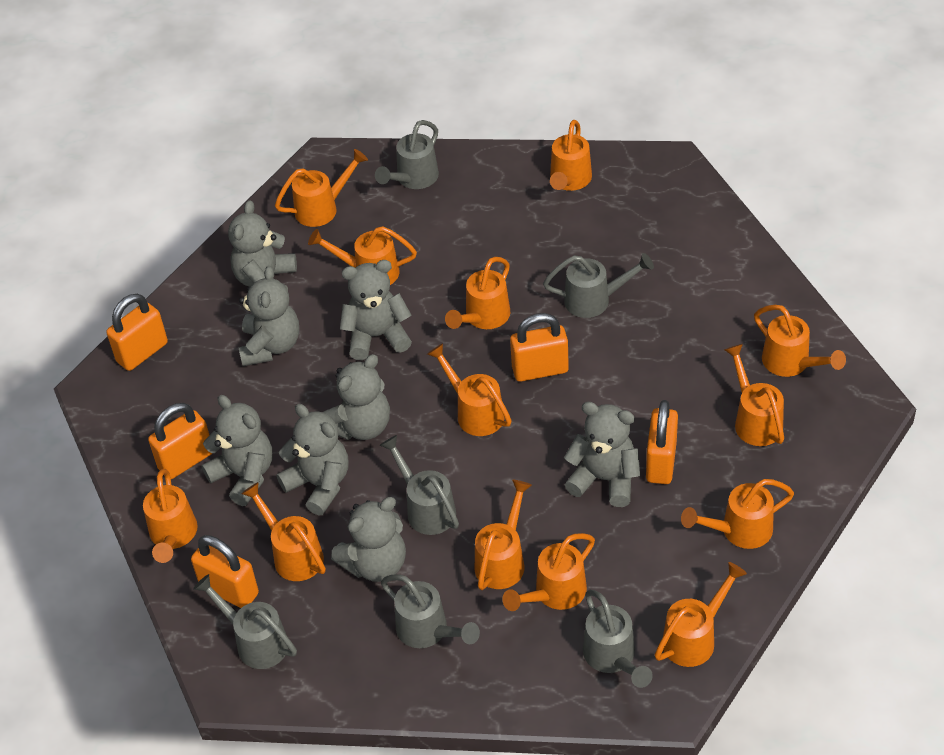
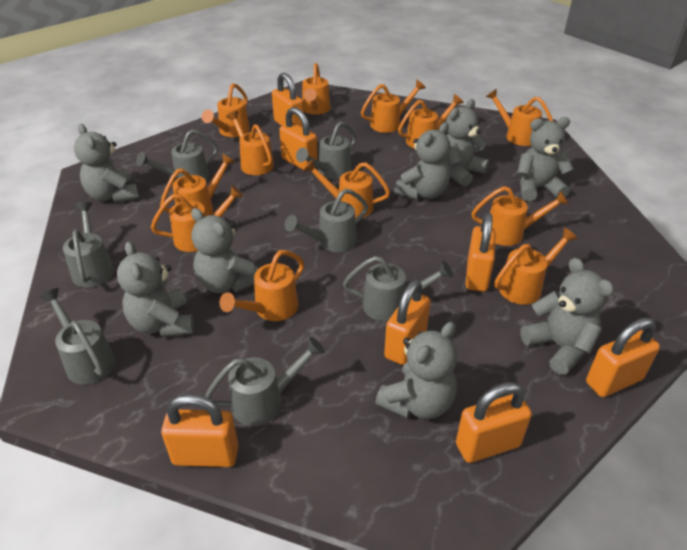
grey watering can: [193,574,297,669] [375,120,439,189] [380,435,459,535] [381,574,480,648] [543,253,654,318] [583,590,653,688] = 6 -> [40,288,116,385] [63,202,114,288] [136,129,218,182] [205,337,325,426] [285,189,368,252] [296,122,357,179] [343,256,453,321] = 7
orange padlock: [106,294,168,371] [148,403,212,479] [191,535,259,608] [510,313,569,382] [646,400,678,484] = 5 -> [161,394,238,467] [272,72,303,127] [279,107,318,170] [384,280,431,365] [456,382,532,463] [466,213,496,292] [586,318,660,397] = 7
orange watering can: [143,469,198,563] [241,482,326,581] [275,149,368,227] [308,226,417,285] [427,343,512,436] [445,257,510,329] [475,480,532,590] [502,533,595,611] [550,120,592,191] [655,562,747,667] [681,479,794,549] [724,344,784,446] [754,305,846,377] = 13 -> [151,185,244,252] [160,154,235,216] [202,83,250,137] [219,250,304,321] [226,111,274,175] [302,63,330,115] [303,159,390,218] [361,80,426,133] [398,94,464,149] [472,186,569,246] [486,89,553,146] [494,227,578,305] = 12

